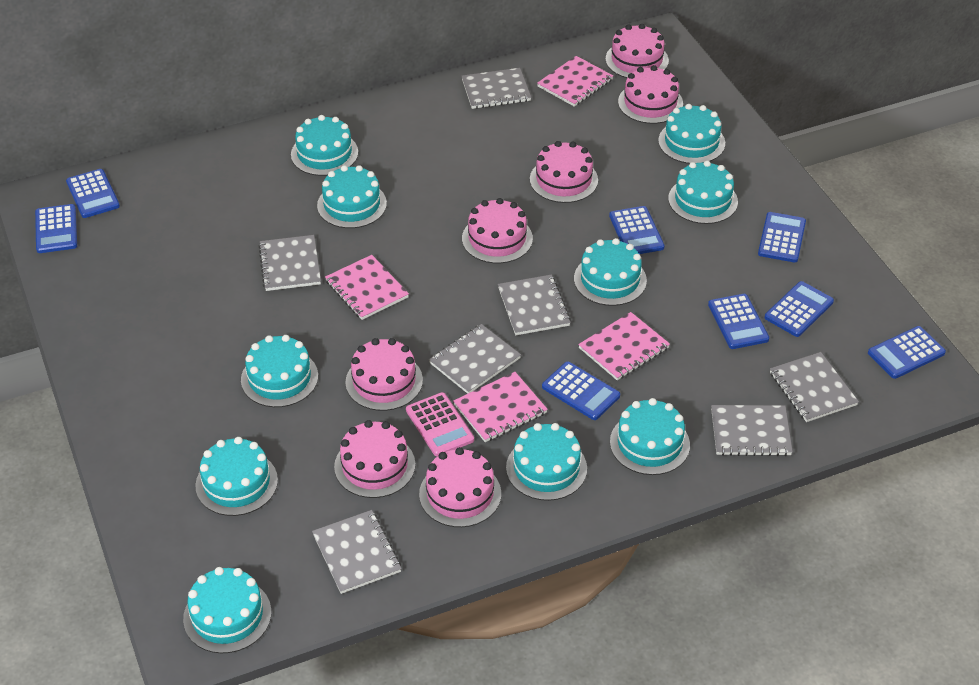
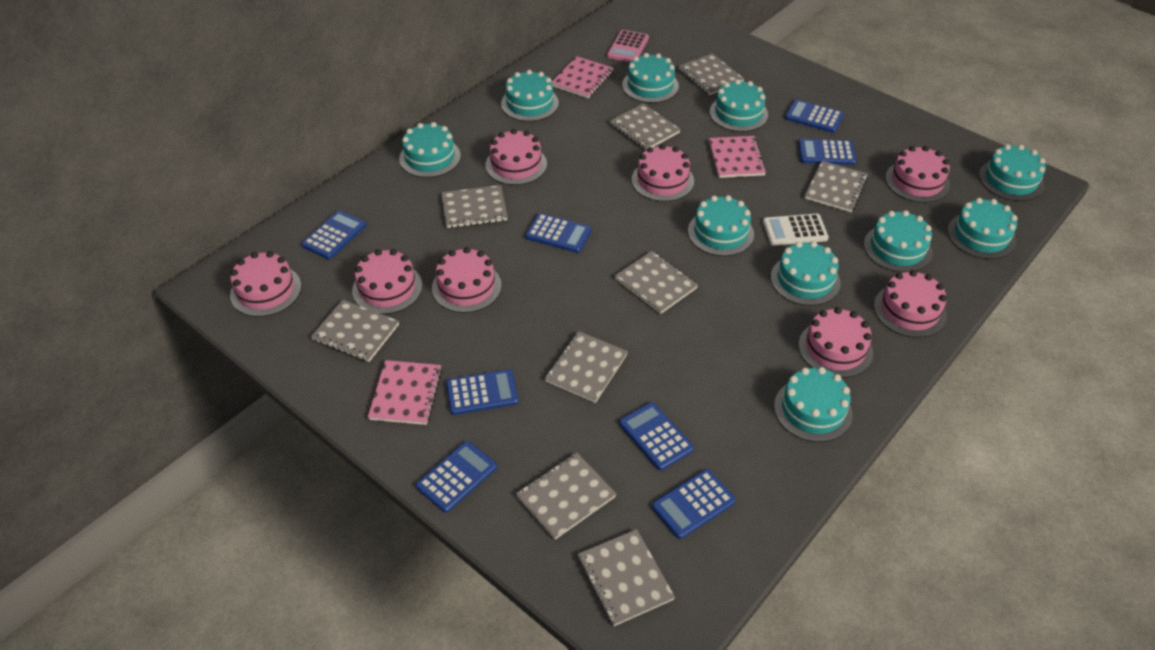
grey notebook: [258,235,321,291] [312,510,402,594] [429,324,521,394] [462,68,531,109] [498,275,571,335] [711,405,793,456] [770,352,859,422] = 7 -> [311,300,399,362] [441,185,508,228] [516,453,616,540] [545,331,628,403] [578,529,675,626] [610,103,681,150] [615,251,698,314] [678,53,744,95] [805,161,868,212] = 9
pink cake: [334,420,415,498] [345,338,423,411] [419,447,501,527] [462,198,533,263] [530,141,598,203] [606,24,669,78] [618,65,683,124] = 7 -> [230,251,301,317] [352,249,422,314] [432,247,501,313] [485,129,547,185] [631,144,694,202] [799,307,873,378] [874,270,947,338] [885,146,950,203] = 8
pink notebook: [325,255,409,320] [453,372,548,442] [537,56,613,107] [578,312,670,380] = 4 -> [368,360,442,425] [552,56,614,98] [709,136,767,178] = 3
white calculator: none = 0 -> [763,214,829,245] = 1

